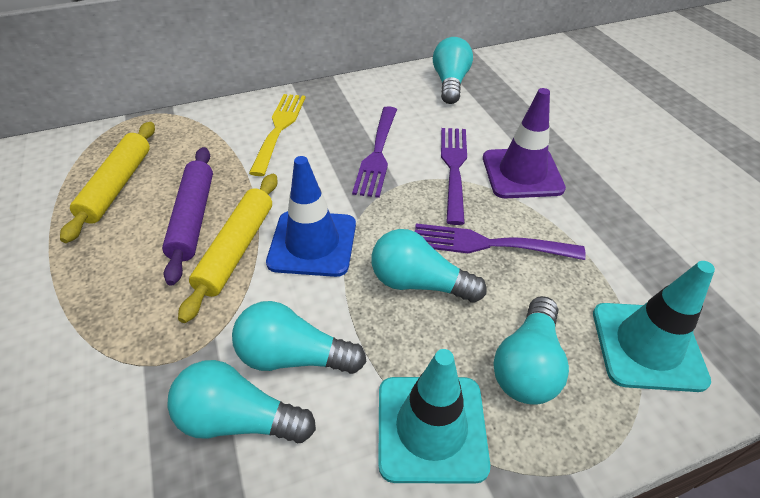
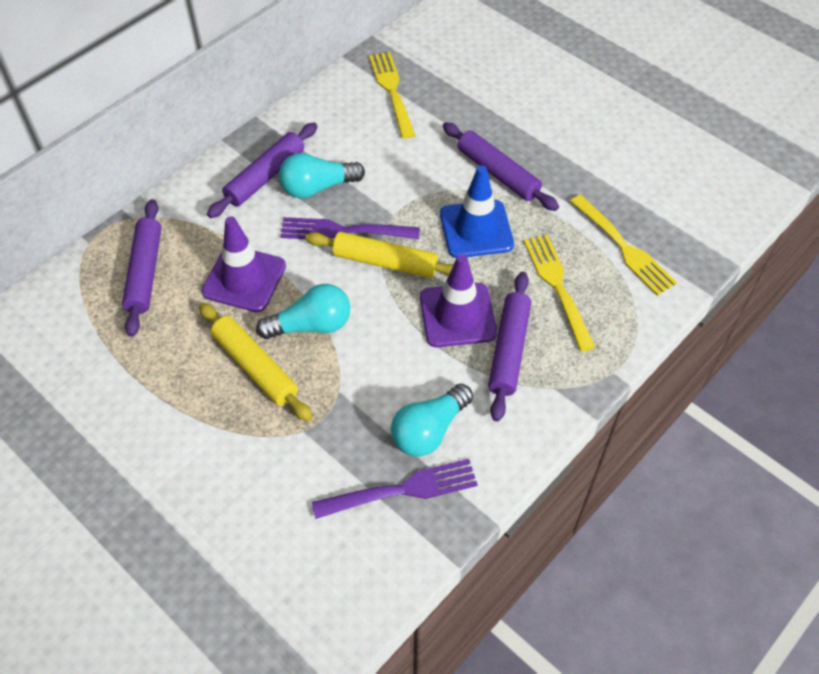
purple fork: [352,106,397,198] [415,224,586,260] [441,128,467,225] = 3 -> [280,217,420,239] [312,459,478,519] = 2
purple rolling pin: [162,147,213,286] = 1 -> [122,199,162,337] [207,122,318,218] [443,122,559,211] [488,272,531,421] = 4
purple traffic cone: [483,88,566,198] = 1 -> [201,217,286,312] [420,254,497,347] = 2
turquoise light bulb: [167,360,316,443] [232,301,366,374] [371,229,487,303] [433,37,473,104] [493,296,569,405] = 5 -> [256,284,350,339] [279,153,365,198] [391,384,473,457] = 3
turquoise traffic cone: [378,349,490,484] [593,261,715,392] = 2 -> none = 0
yellow fork: [249,94,306,176] = 1 -> [369,52,415,139] [524,235,595,352] [570,195,677,296] = 3

